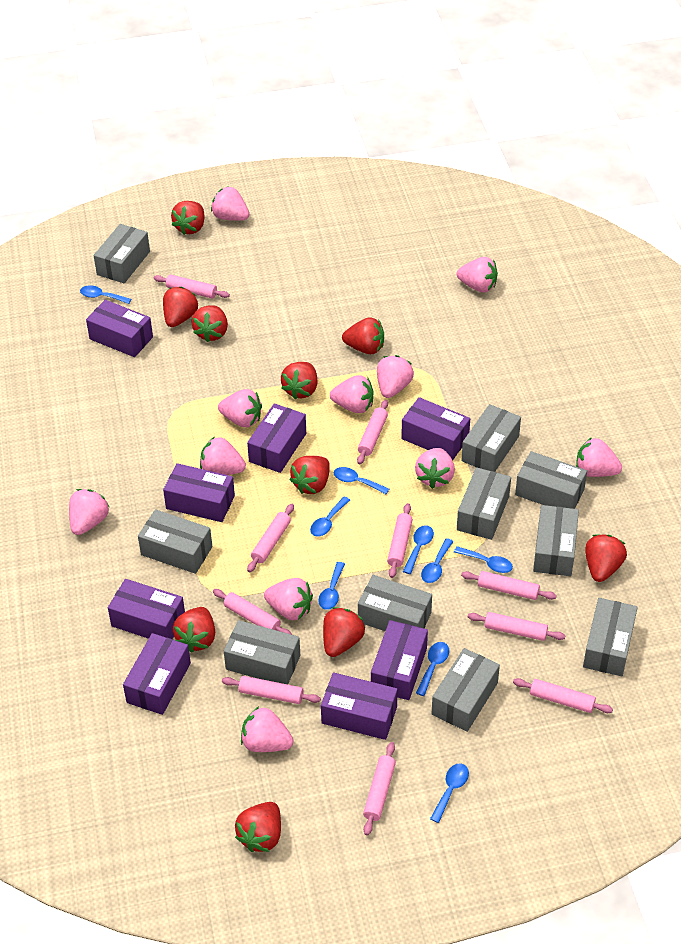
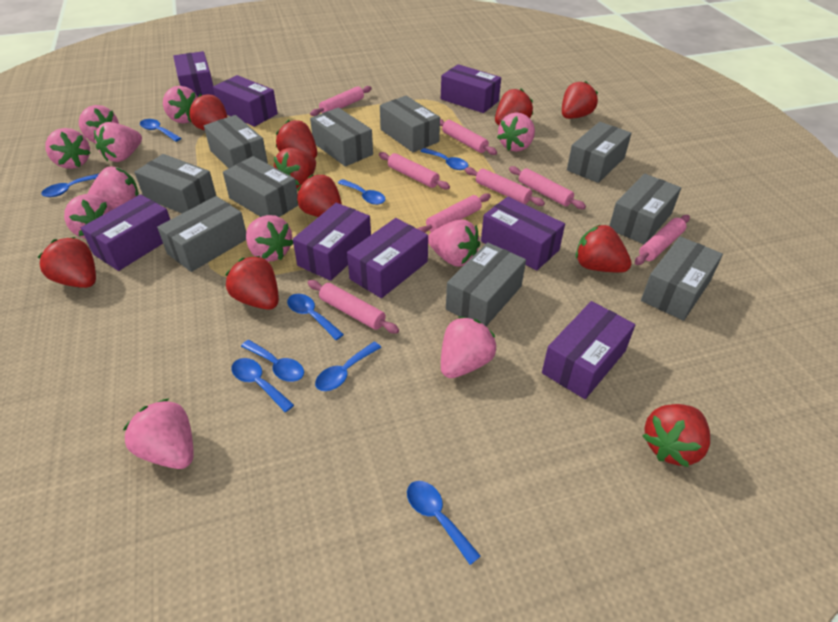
pink rolling pin: [154,274,230,299] [213,589,292,635] [222,676,321,704] [247,504,294,572] [357,400,388,464] [363,742,396,836] [387,503,413,578] [461,571,557,600] [468,612,565,641] [513,678,613,713] = 10 -> [308,280,399,333] [310,86,372,116] [379,152,450,190] [418,193,491,233] [440,119,497,155] [465,167,545,206] [509,166,586,209] [635,215,690,265] = 8

